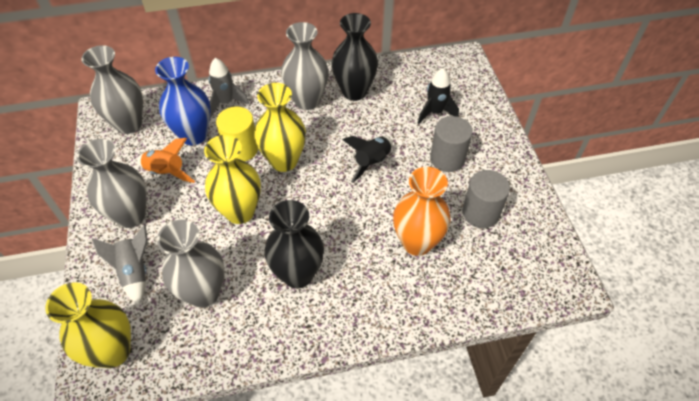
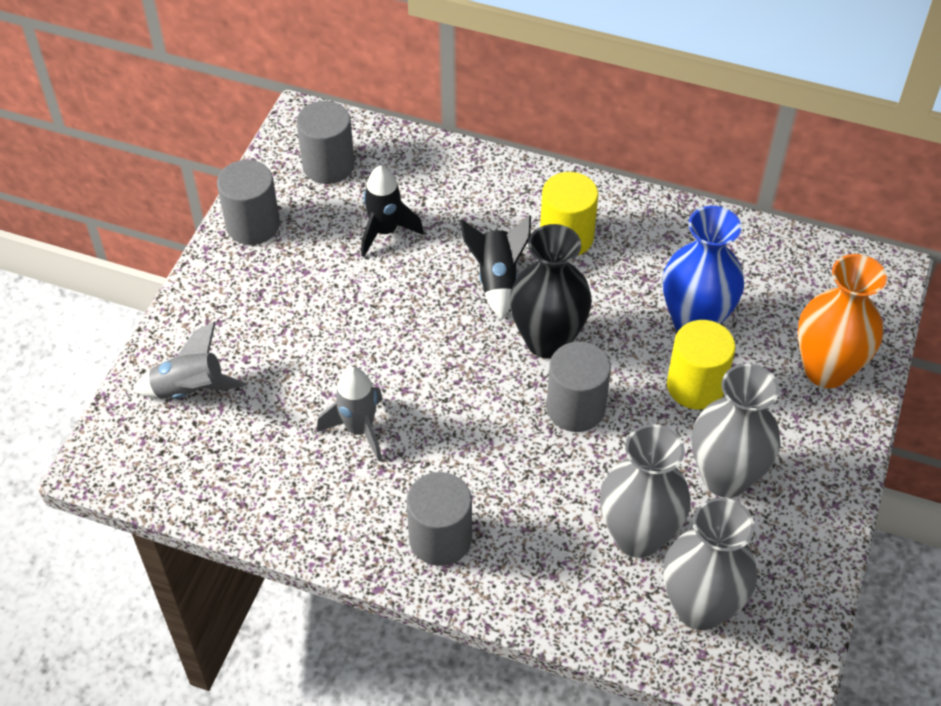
black vase: [264,200,324,289] [331,13,378,101] = 2 -> [510,224,592,359] = 1
grey cylinder: [430,116,473,172] [462,170,510,228] = 2 -> [217,160,280,245] [296,101,355,184] [406,472,472,566] [546,342,611,432] = 4
grey vase: [77,139,147,228] [81,45,143,134] [157,220,225,308] [281,22,329,110] = 4 -> [600,424,691,558] [663,498,757,630] [692,364,781,498] = 3
orange rocket: [137,138,195,183] = 1 -> none = 0
yellow cylinder: [216,107,258,161] = 1 -> [540,172,598,255] [667,320,736,409] = 2
yellow vase: [45,282,131,368] [204,135,261,224] [254,83,306,172] = 3 -> none = 0

